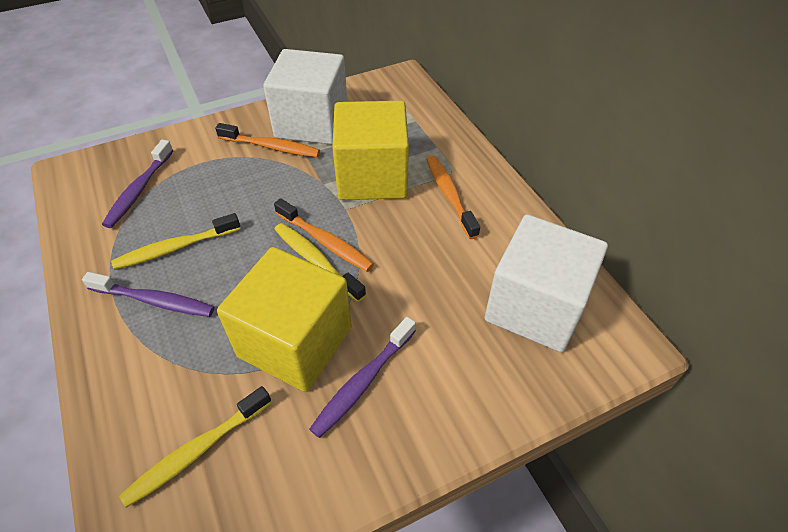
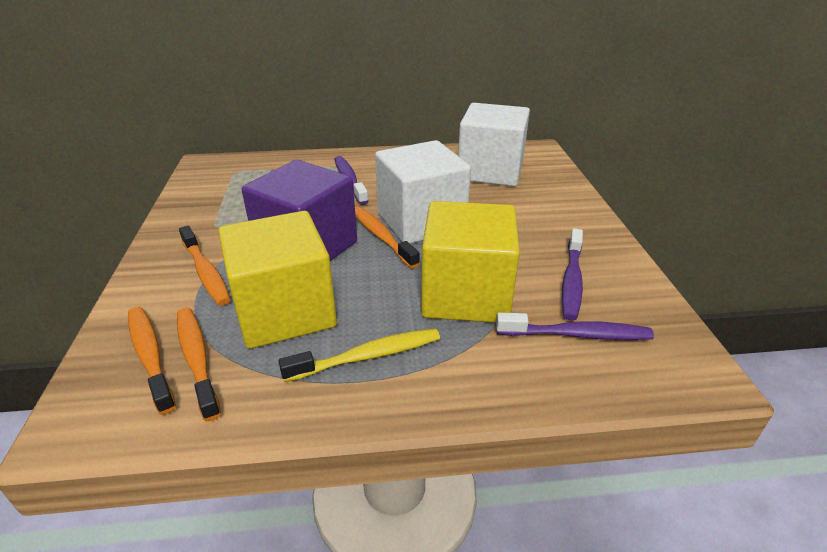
orange toothbrush: [215,123,320,157] [274,198,374,272] [426,155,480,239] = 3 -> [128,307,176,415] [177,308,221,421] [179,226,231,306] [355,206,420,269] = 4
purple cube: none = 0 -> [242,160,357,261] = 1
yellow toothbrush: [111,213,240,270] [119,386,272,508] [274,223,366,302] = 3 -> [278,328,440,382] = 1

